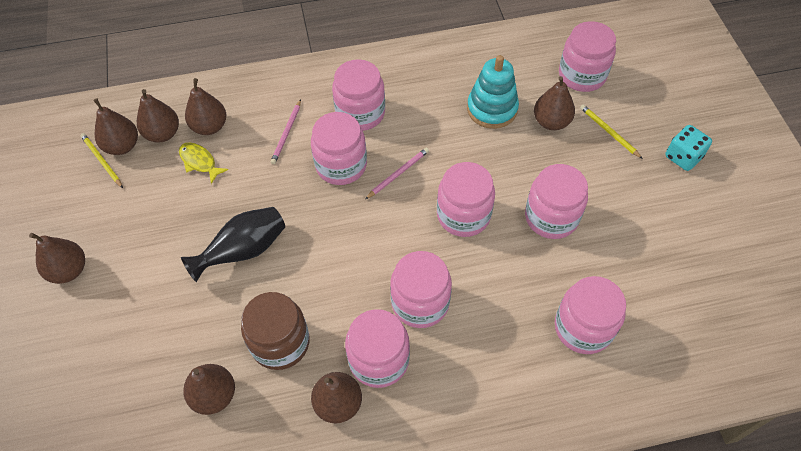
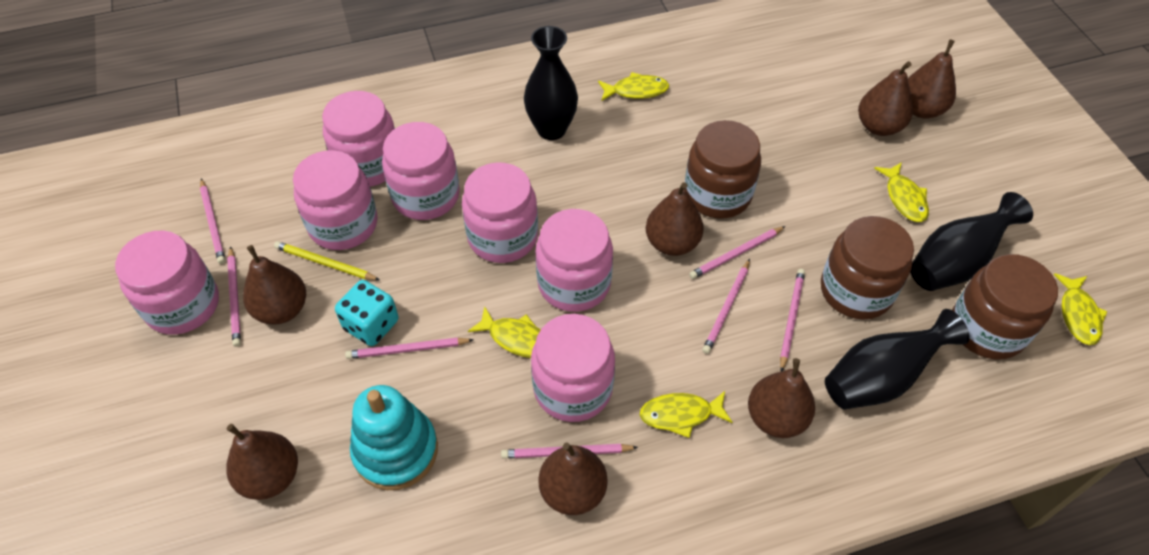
black vase: [181,207,285,282] = 1 -> [524,26,578,140] [825,309,970,409] [910,192,1033,291] = 3
brown jar: [241,292,310,370] = 1 -> [684,120,761,219] [821,216,914,320] [952,254,1058,360] = 3
pink jar: [311,112,367,185] [332,59,385,131] [345,309,410,388] [390,251,452,328] [437,162,495,237] [525,164,588,239] [555,276,626,354] [559,21,616,92] = 8 -> [115,231,219,335] [293,150,378,250] [322,91,395,187] [382,122,460,220] [462,162,538,263] [531,314,615,422] [536,209,613,312] = 7
pink pencil: [271,99,301,164] [365,148,429,199] = 2 -> [200,179,225,264] [227,246,241,347] [345,337,474,359] [501,444,638,459] [689,226,786,279] [702,259,750,354] [780,269,805,371] = 7
yellow fish: [179,143,228,184] = 1 -> [468,306,540,358] [598,72,669,101] [640,391,733,438] [874,162,929,222] [1054,273,1108,345] = 5
yellow pencil: [80,133,123,188] [580,105,643,159] = 2 -> [274,241,380,280] = 1

